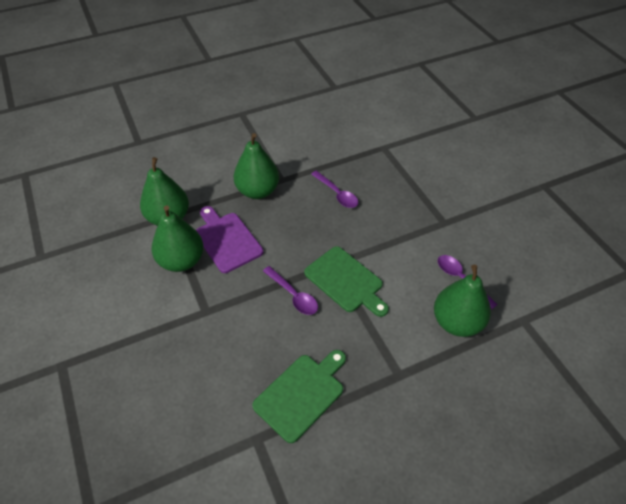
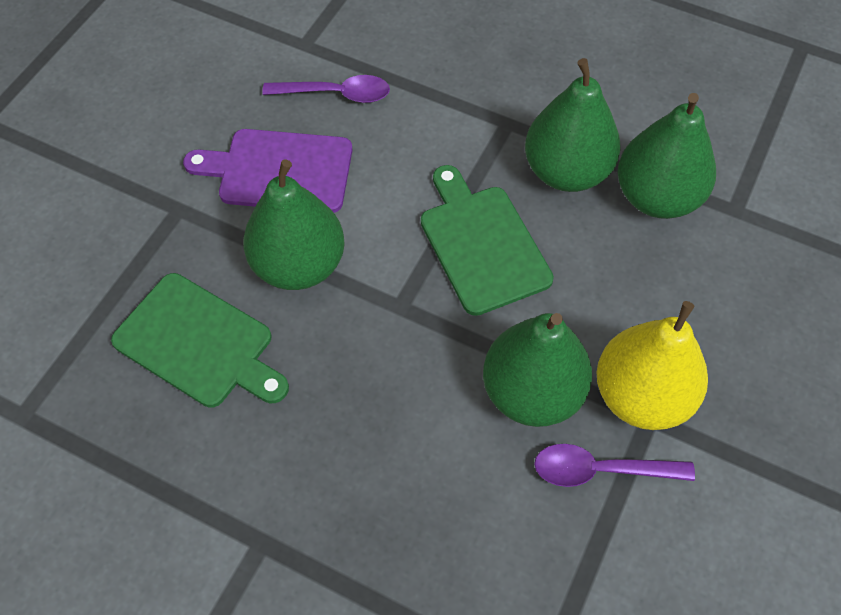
purple spoon: [263,266,318,315] [311,171,358,208] [438,255,498,310] = 3 -> [262,75,390,103] [534,444,695,487] = 2
yellow pear: none = 0 -> [597,301,708,430] = 1

